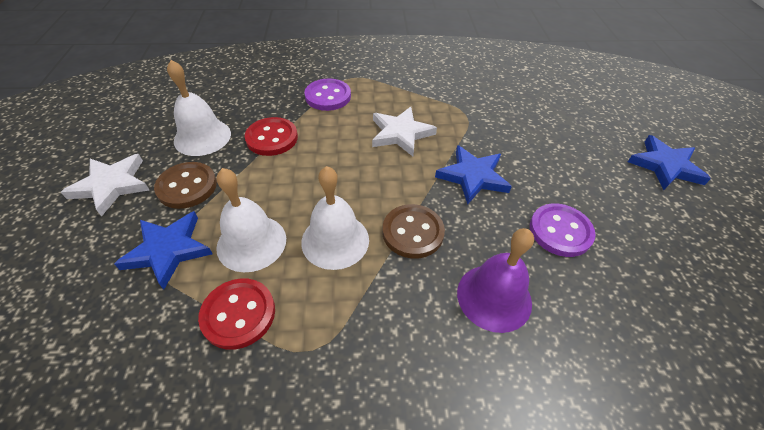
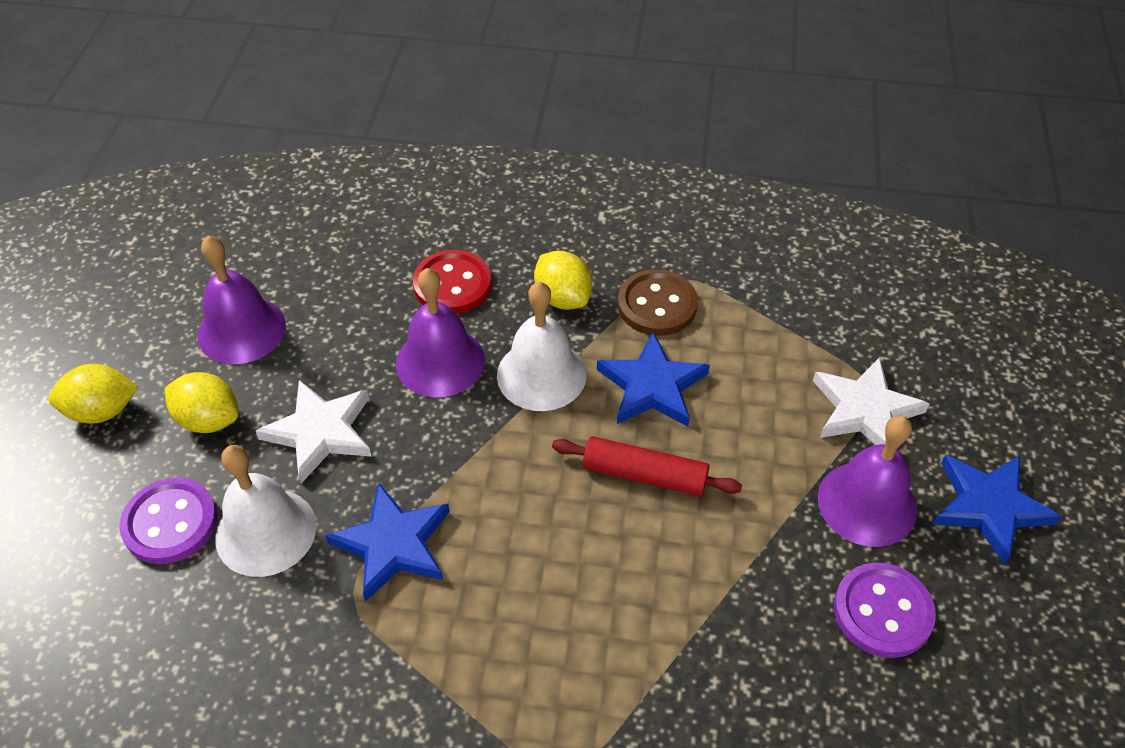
brown button: [154,162,217,209] [382,204,445,258] = 2 -> [618,269,698,336] = 1
purple bell: [457,228,534,333] = 1 -> [198,235,286,364] [396,268,485,397] [818,415,917,547] = 3
red button: [198,278,275,350] [245,117,298,156] = 2 -> [413,250,492,314] = 1
red rolling pin: none = 0 -> [552,436,742,496] = 1
white bell: [167,60,231,156] [216,168,286,272] [301,166,369,270] = 3 -> [215,445,317,577] [497,281,587,411] = 2
yellow lemon: none = 0 -> [49,364,138,424] [165,372,239,433] [534,251,592,310] = 3

